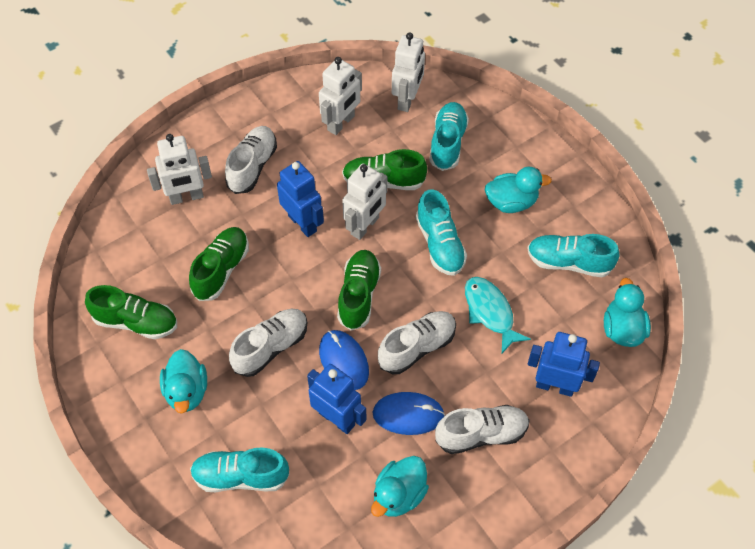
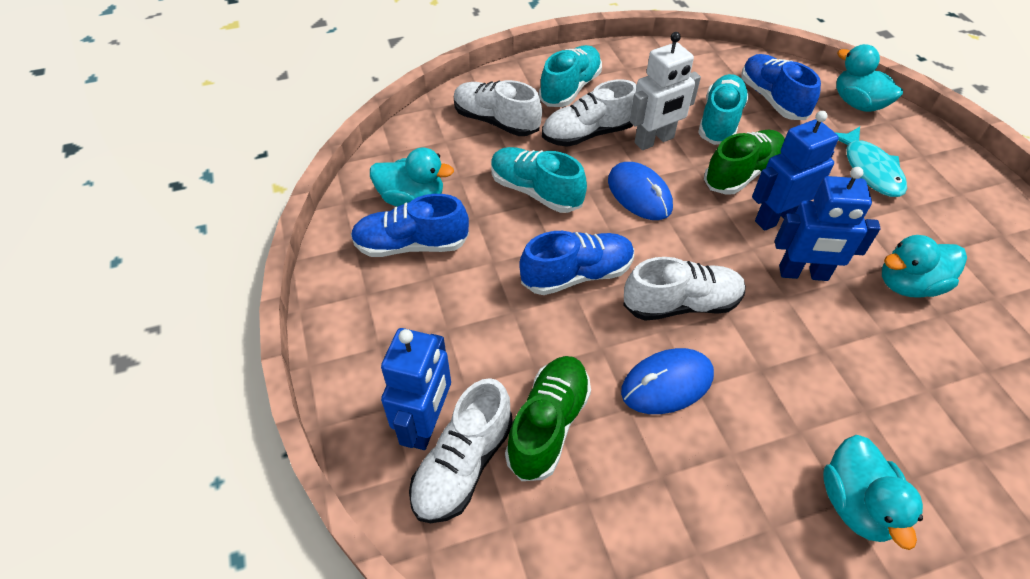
blue shoe: none = 0 -> [351,194,469,257] [519,231,634,295] [741,54,821,120] = 3
green shoe: [85,285,177,339] [189,227,249,301] [337,250,381,331] [342,149,427,190] = 4 -> [505,356,591,481] [704,130,785,195] = 2
turquoise shoe: [190,447,289,492] [416,189,467,276] [429,102,469,171] [527,234,619,277] = 4 -> [491,147,587,213] [539,45,602,107] [698,74,749,145] = 3
white robot: [147,134,212,205] [319,57,362,135] [342,163,388,240] [392,32,425,112] = 4 -> [630,32,701,150] = 1

